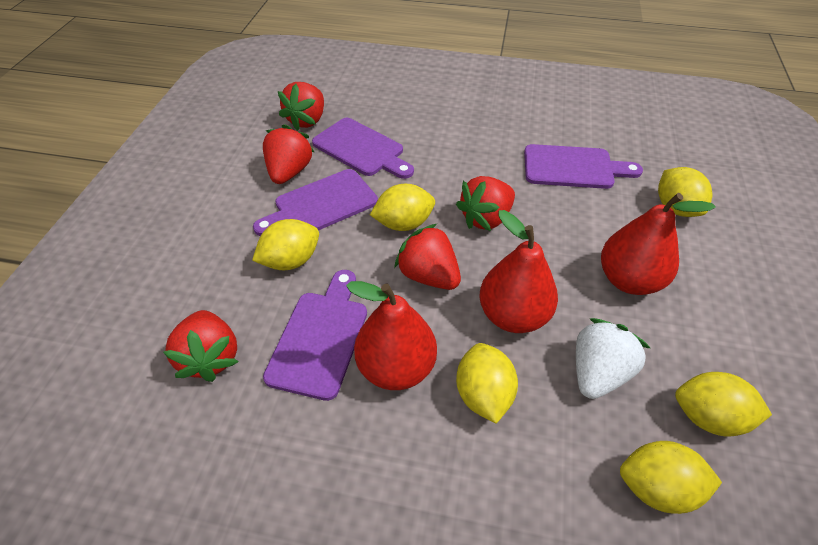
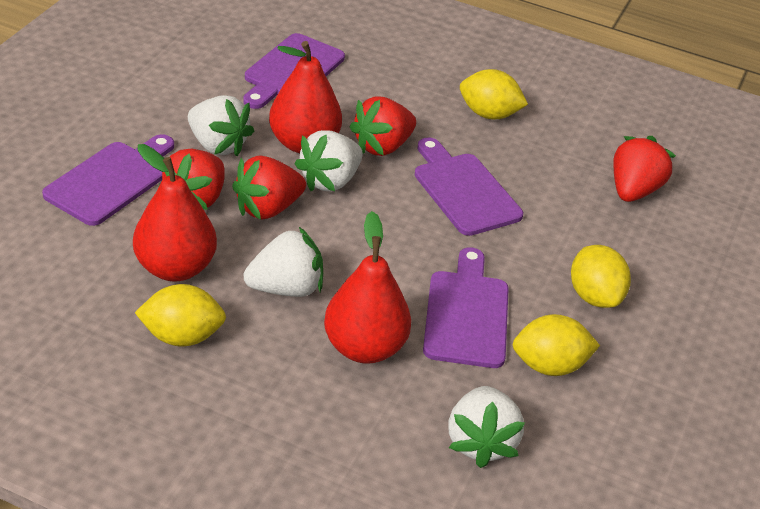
red strawberry: [163,310,238,382] [263,124,314,184] [278,82,324,131] [394,224,461,290] [456,176,515,231] = 5 -> [158,149,225,210] [232,156,306,220] [350,96,416,156] [613,136,676,202] = 4
white strawberry: [576,318,650,399] = 1 -> [188,95,254,157] [243,227,323,297] [295,130,363,192] [448,386,525,468] = 4
yellow lemon: [252,219,319,270] [370,184,435,231] [456,343,518,424] [620,441,722,514] [658,167,712,217] [675,372,772,436] = 6 -> [135,284,226,347] [460,69,528,119] [513,314,600,376] [571,245,631,308] = 4

